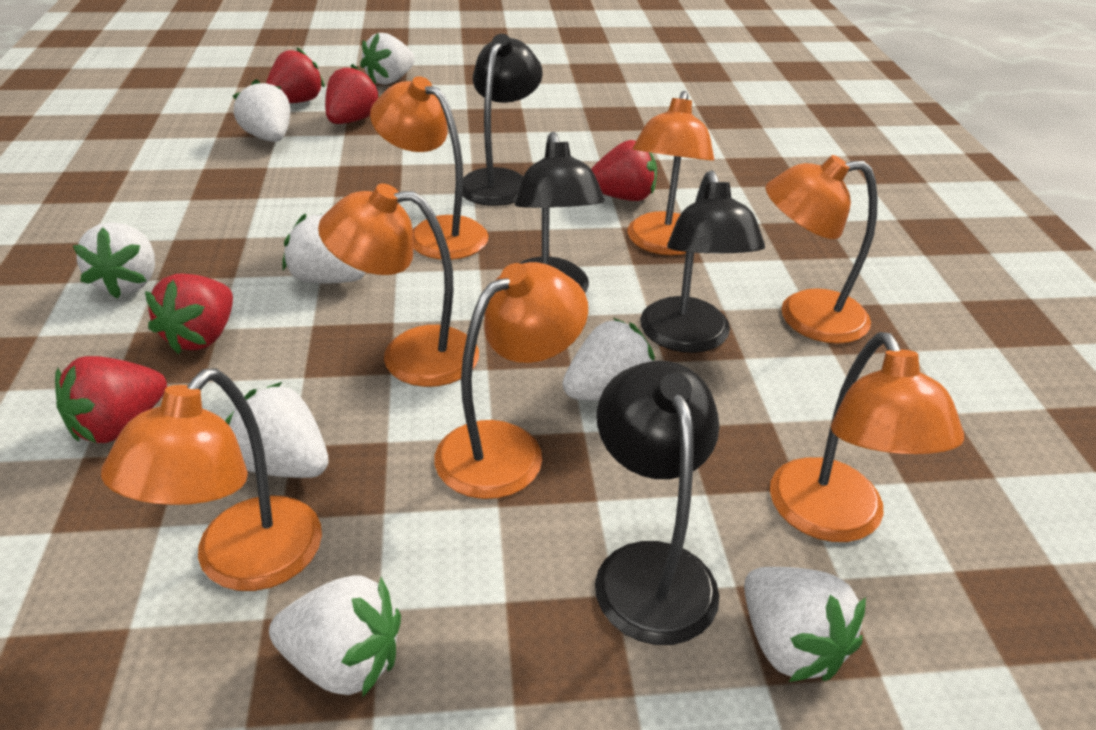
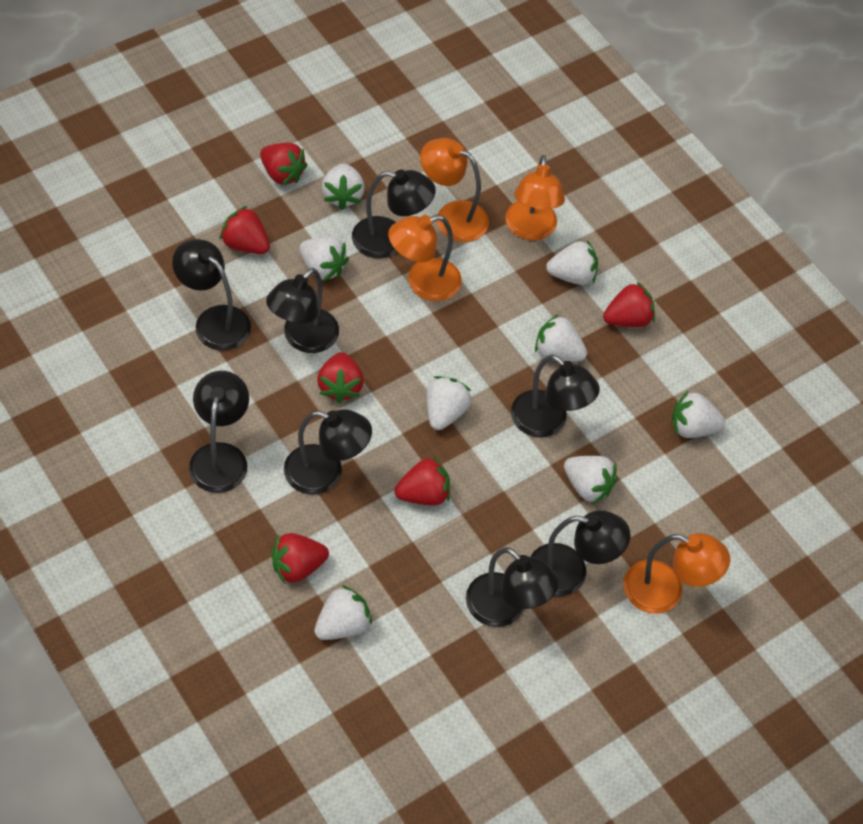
black lamp: [462,34,543,206] [515,132,605,293] [595,361,720,645] [640,170,765,353] = 4 -> [172,239,251,351] [189,371,249,493] [266,268,339,353] [284,409,372,495] [352,170,436,259] [466,547,559,627] [511,354,600,438] [530,510,630,597] = 8
orange lamp: [101,368,322,591] [318,184,479,387] [370,76,488,260] [435,262,588,499] [627,91,714,255] [765,155,878,344] [770,332,964,542] = 7 -> [388,215,462,301] [420,138,489,242] [505,155,565,240] [623,533,730,614] = 4
red strawberry: [55,356,167,443] [145,274,233,354] [266,47,325,103] [325,64,380,124] [591,140,657,201] = 5 -> [220,206,270,254] [260,143,307,186] [272,533,329,584] [317,352,364,403] [394,456,450,506] [603,282,655,327] = 6

